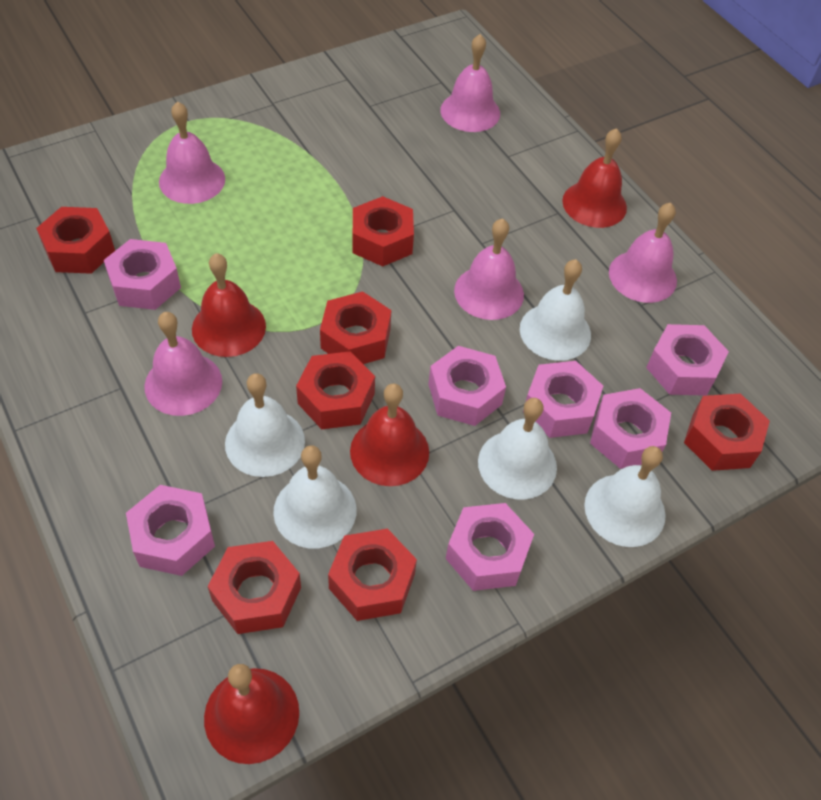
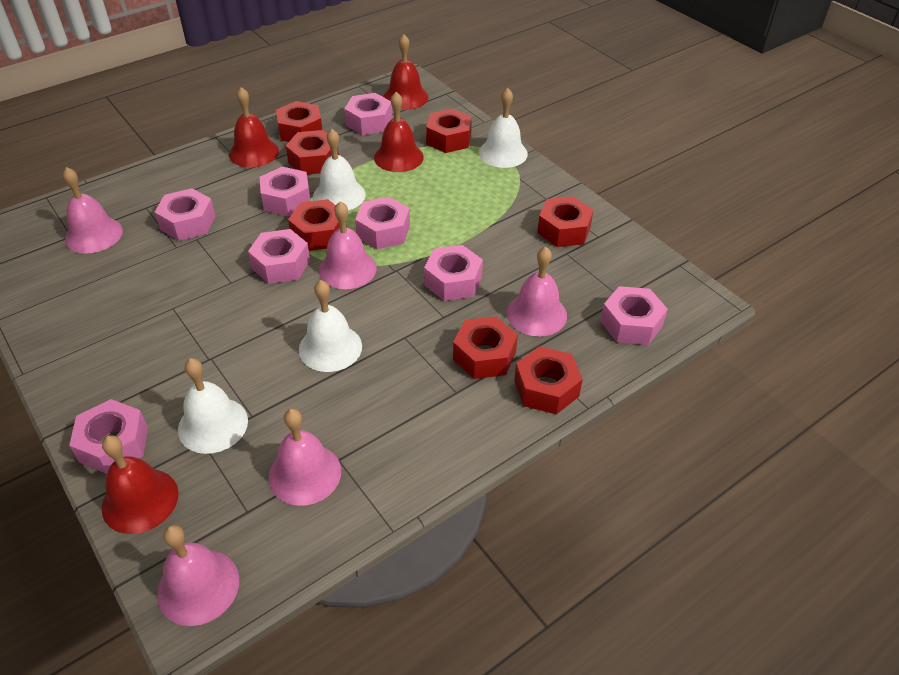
pink nut: [104,239,181,310] [126,485,215,576] [428,346,506,426] [446,503,534,591] [523,361,603,438] [590,388,671,469] [646,324,729,396] = 7 -> [69,399,148,474] [155,188,215,241] [248,229,310,284] [260,167,311,217] [344,93,393,135] [355,197,410,249] [424,245,483,301] [600,286,668,345] = 8
white bell: [225,373,305,477] [273,445,356,548] [478,398,557,500] [520,259,591,361] [584,446,666,547] = 5 -> [178,358,248,454] [299,280,362,372] [313,129,366,211] [479,88,528,168] = 4

